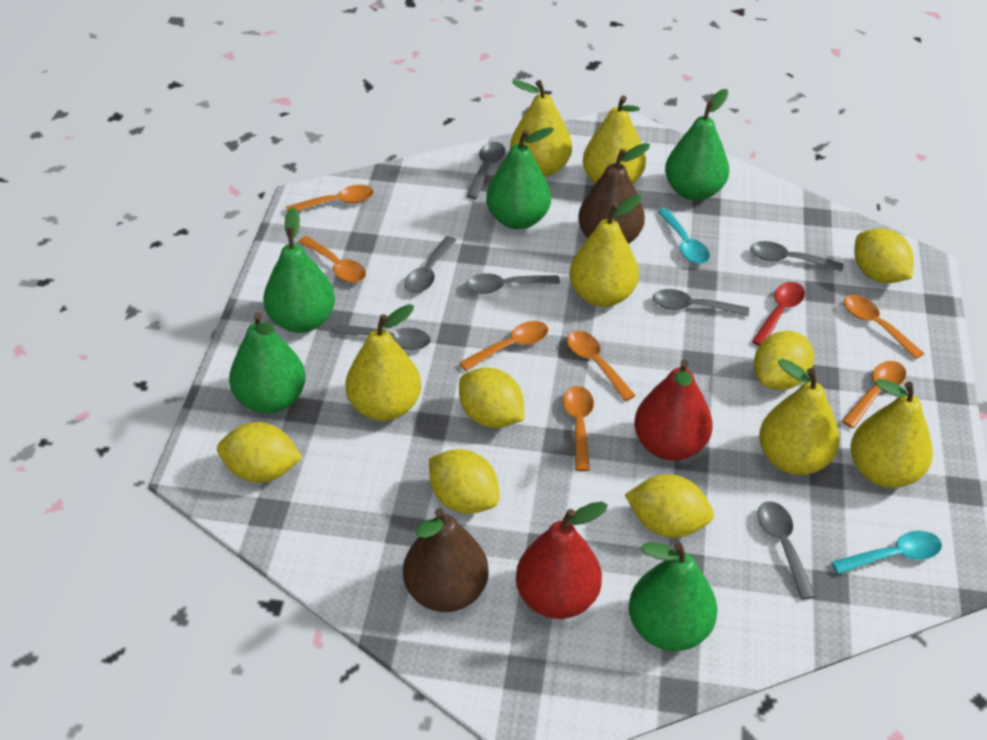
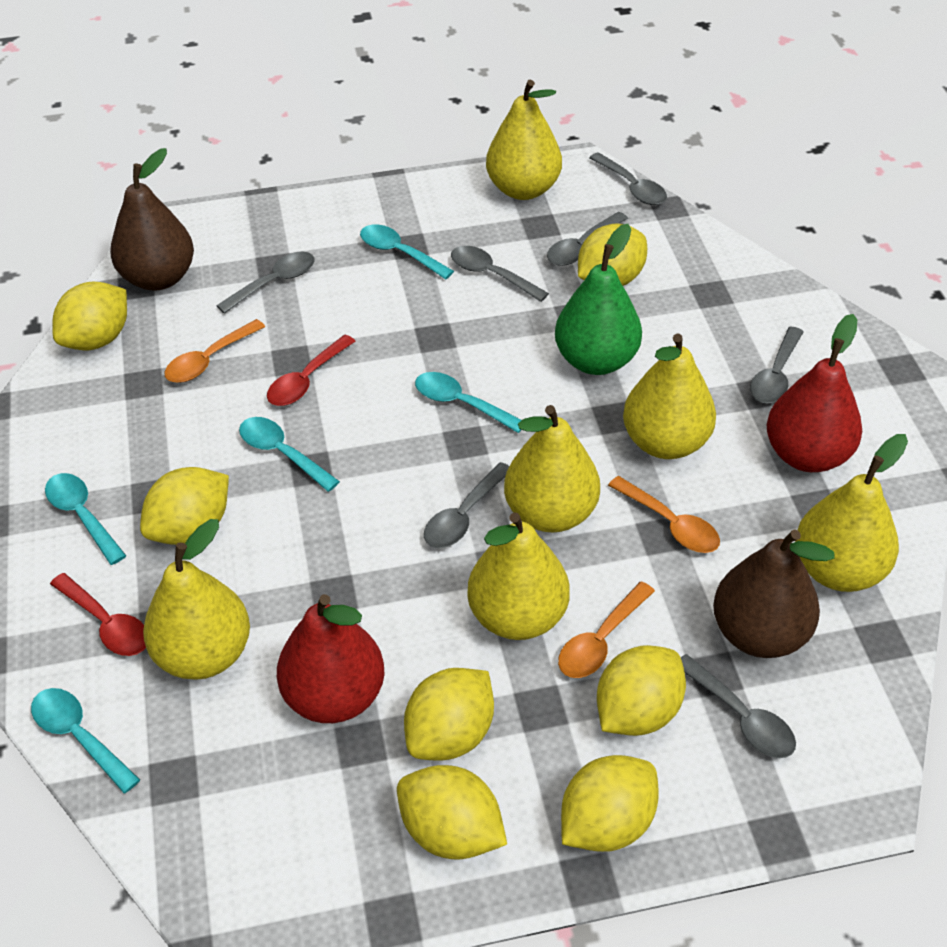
green pear: [229,312,306,414] [263,207,335,333] [486,127,554,229] [629,542,718,651] [665,89,729,201] = 5 -> [555,224,642,375] = 1
orange spoon: [286,185,374,212] [298,236,366,283] [459,321,548,371] [563,386,594,471] [567,331,636,401] [842,361,906,428] [844,295,924,359] = 7 -> [164,319,265,383] [558,581,655,678] [608,476,720,553] = 3
red spoon: [752,282,805,346] = 1 -> [50,573,146,656] [267,335,356,406] = 2
turquoise spoon: [657,209,710,264] [831,531,942,574] = 2 -> [31,688,140,794] [45,473,126,565] [239,417,340,492] [360,225,454,279] [415,372,522,433] = 5
yellow lemon: [217,422,303,483] [429,449,499,514] [459,368,524,428] [625,474,714,538] [754,331,814,390] [855,228,914,283] = 6 -> [52,282,127,351] [140,467,229,545] [397,765,507,860] [404,668,494,760] [561,755,659,852] [578,224,647,286] [597,645,686,736] = 7

